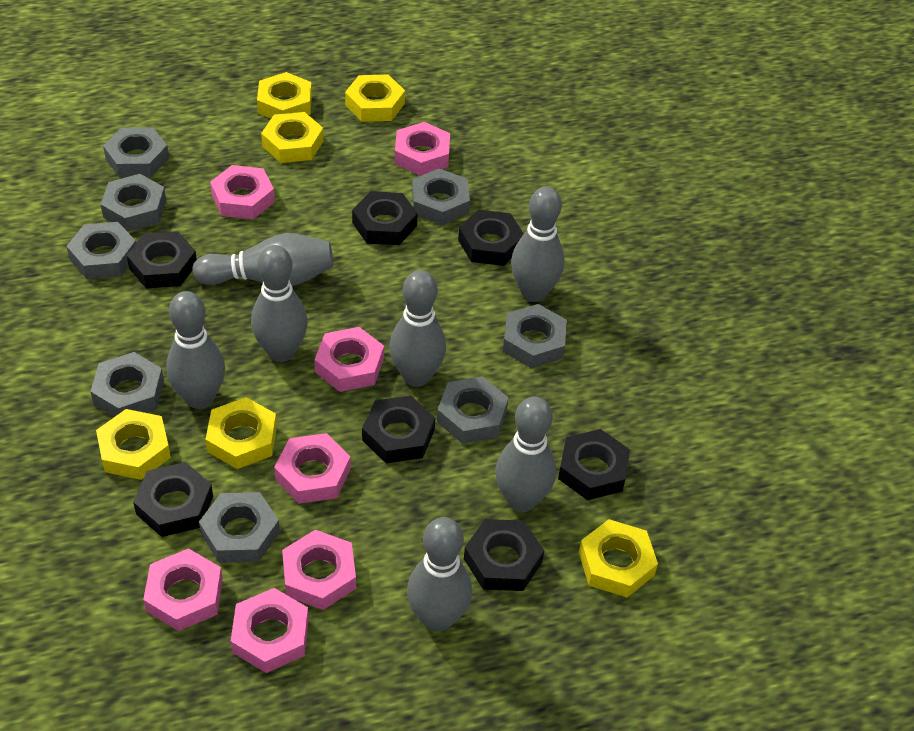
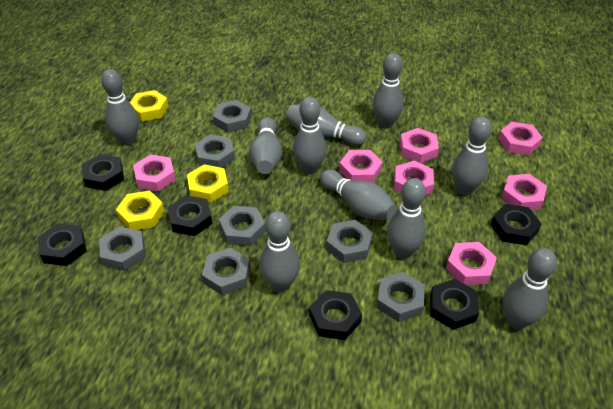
black nut: [127,231,197,288] [133,462,213,537] [352,191,418,245] [362,396,435,463] [458,210,524,266] [464,519,544,591] [558,429,630,500] = 7 -> [38,223,87,266] [82,154,124,191] [168,195,213,236] [309,290,362,340] [430,279,479,330] [491,204,542,245] = 6
grey bowling pin: [166,291,225,409] [192,233,333,286] [251,245,308,362] [390,270,446,387] [407,517,472,632] [495,397,556,512] [511,186,565,302] = 7 -> [101,69,139,146] [249,117,282,174] [260,211,300,292] [286,104,367,145] [293,97,327,175] [320,169,396,221] [372,53,404,129] [387,178,426,259] [452,116,492,195] [503,248,557,329] = 10
grey nut: [66,222,136,279] [90,352,164,417] [101,174,166,232] [103,127,169,177] [199,492,280,563] [412,168,470,225] [437,377,509,444] [503,304,567,368] = 8 -> [99,226,146,271] [194,134,235,168] [202,248,250,295] [213,100,251,133] [219,206,266,246] [326,220,373,263] [377,272,425,322] = 7
yellow nut: [96,409,171,480] [206,397,277,469] [257,72,312,119] [261,112,324,163] [345,74,405,122] [579,519,658,597] = 6 -> [116,191,164,230] [130,90,169,122] [187,164,229,203] = 3

